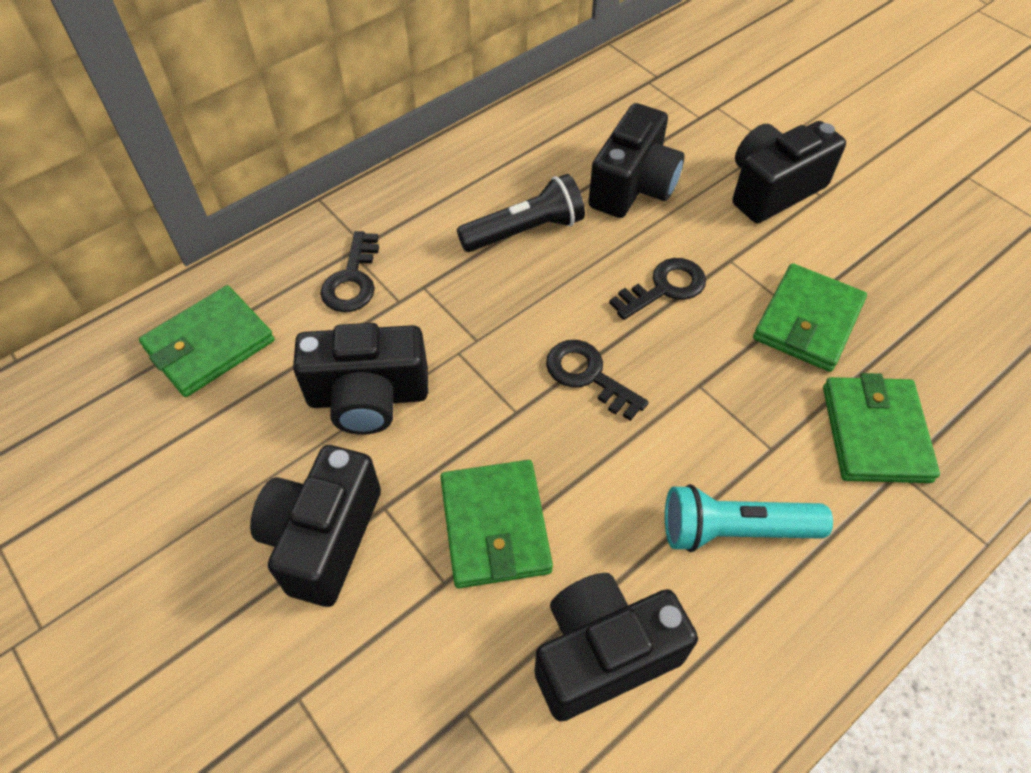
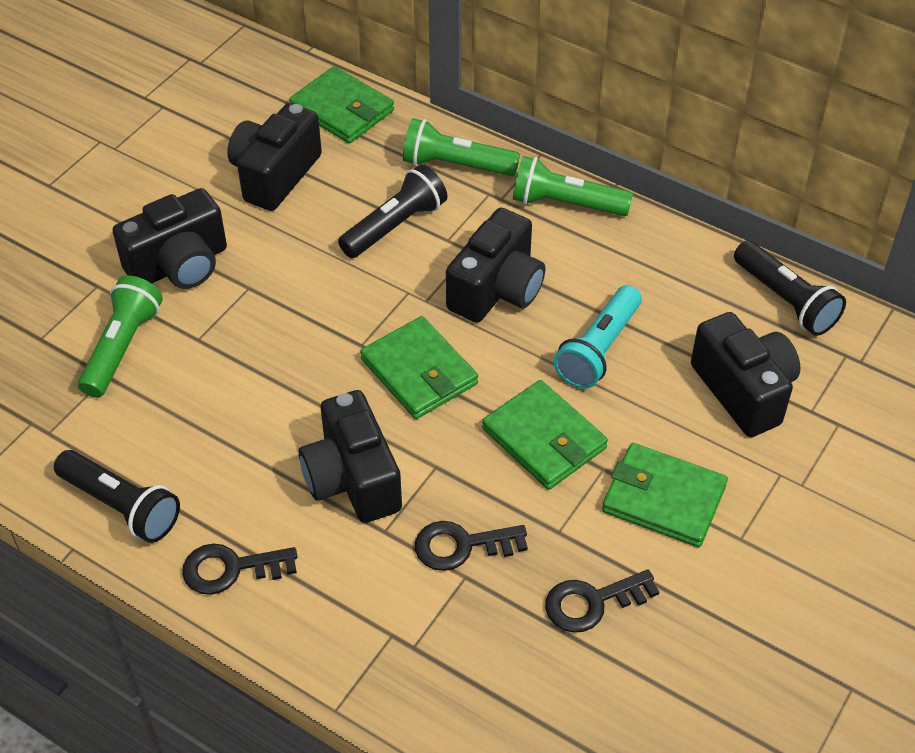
black flashlight: [457,174,585,252] = 1 -> [54,450,180,543] [338,164,447,258] [734,241,846,336] = 3
green flashlight: none = 0 -> [78,276,163,398] [403,118,520,176] [513,156,633,216] = 3

